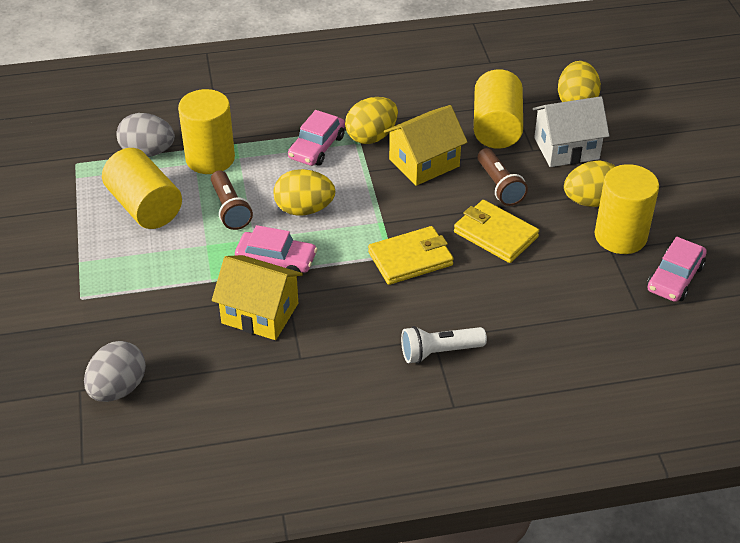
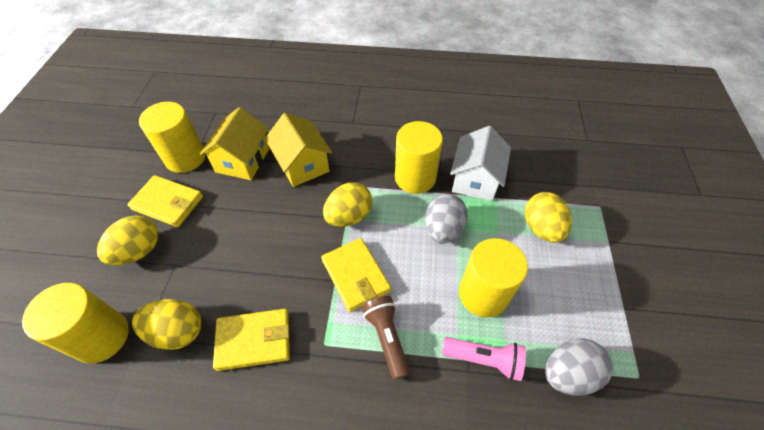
brown flashlight: [211,170,253,230] [477,148,528,206] = 2 -> [362,296,410,380] = 1
pink car: [235,225,317,277] [288,110,345,166] [647,237,707,302] = 3 -> none = 0
pink flashlight: none = 0 -> [442,337,526,381] = 1
white flashlight: [401,326,487,364] = 1 -> none = 0
yellow wallet: [368,226,454,285] [454,200,539,263] = 2 -> [127,175,203,227] [213,309,290,371] [321,238,391,312] = 3

